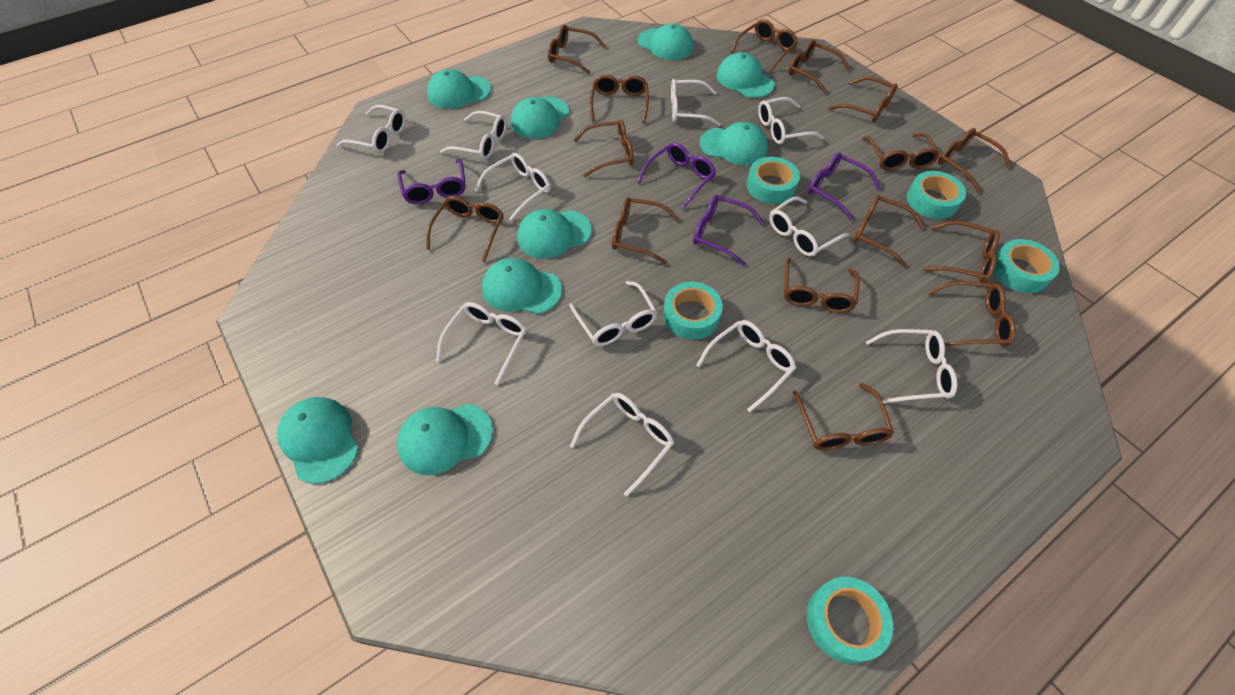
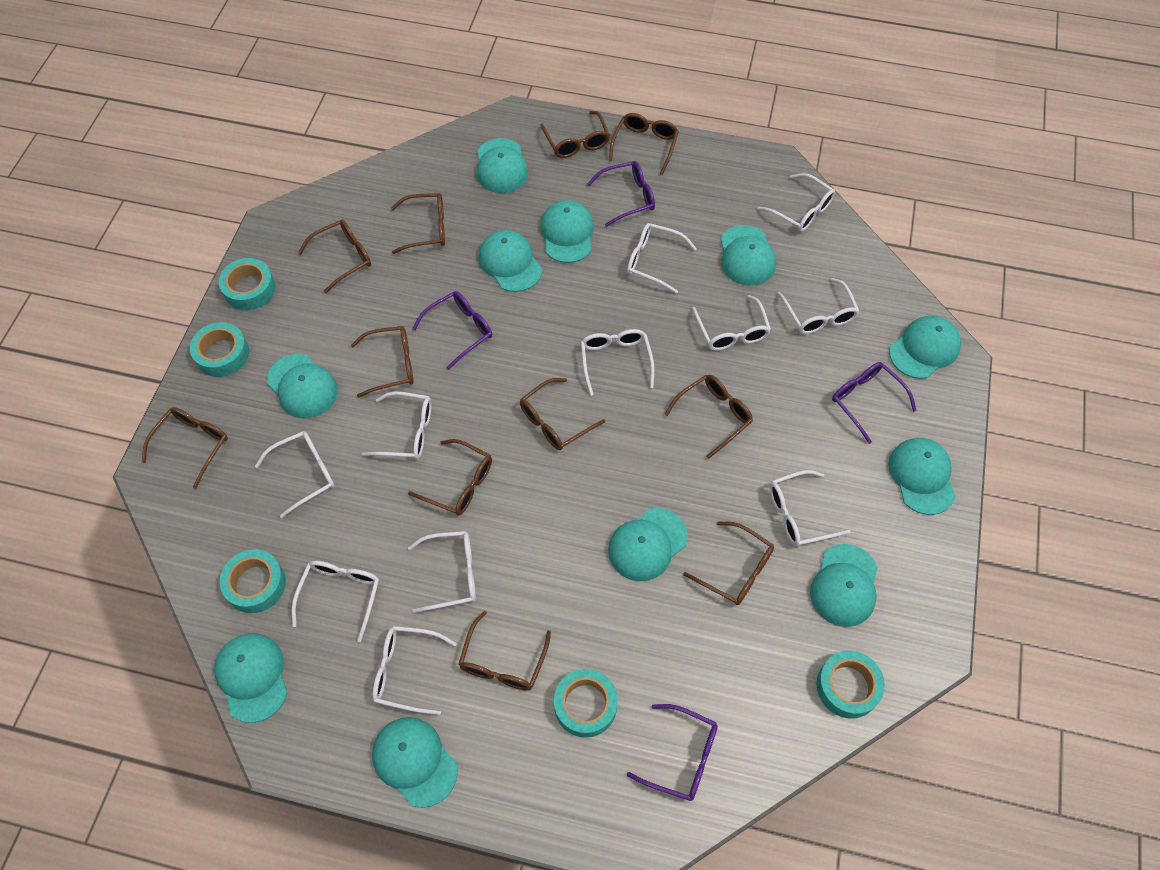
brown glasses: [426,196,504,262] [548,25,606,74] [573,120,634,177] [590,75,649,123] [612,197,679,264] [731,19,798,72] [784,258,860,313] [788,40,850,94] [792,383,894,450] [829,76,898,122] [854,195,924,267] [862,133,940,171] [923,221,1000,283] [928,281,1016,347] [938,128,1011,193] = 15 -> [142,407,228,489] [298,220,371,293] [351,326,414,398] [391,193,445,254] [408,439,492,515] [458,611,551,691] [520,378,605,450] [540,111,610,158] [609,113,679,175] [664,375,753,459] [683,521,774,605] = 11
turquoise cap: [277,397,358,484] [397,404,493,475] [427,69,491,109] [482,258,562,314] [511,97,569,139] [517,209,592,259] [638,23,694,60] [700,122,768,165] [716,52,775,98] = 9 -> [214,633,288,723] [267,354,338,418] [372,717,458,808] [476,138,528,193] [478,230,542,292] [540,200,594,263] [608,508,688,581] [720,225,776,286] [810,544,878,627] [888,438,956,515] [889,316,961,379] = 11

